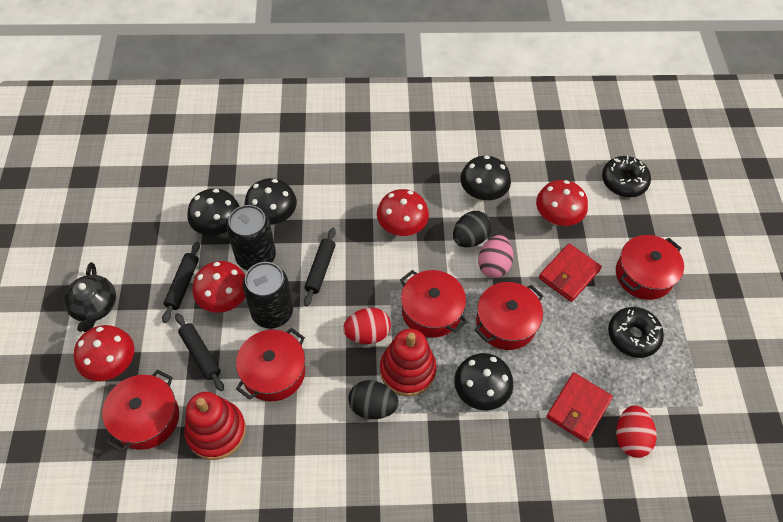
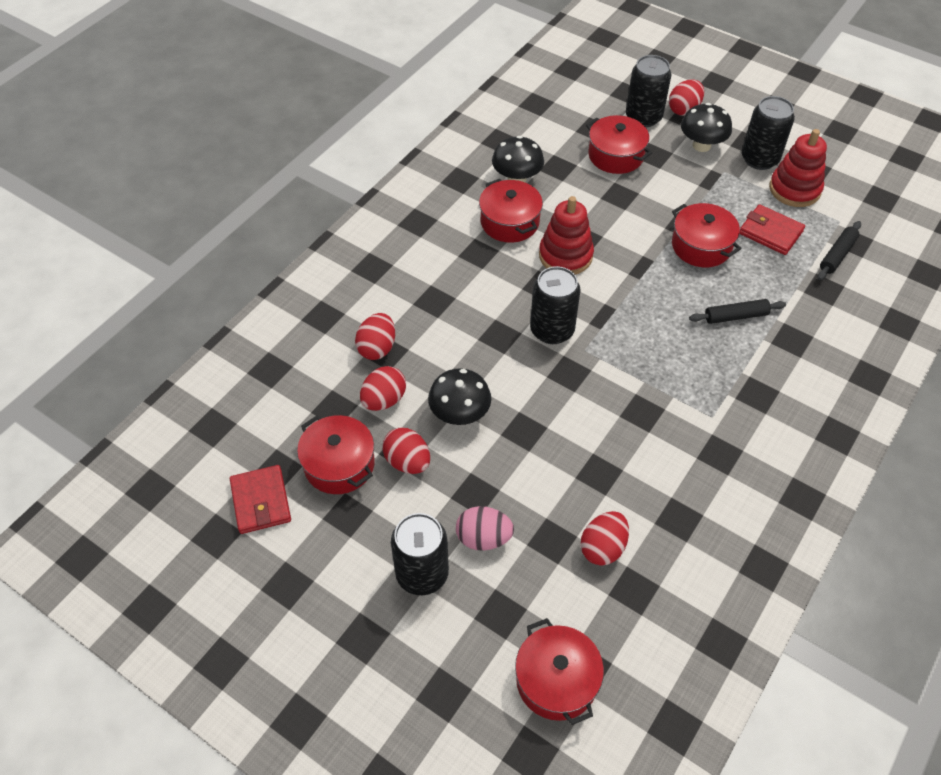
black can: [227,205,276,270] [243,262,293,329] = 2 -> [391,513,449,595] [530,266,581,344] [626,55,672,127] [742,96,795,170] = 4
black donut: [602,156,651,197] [608,307,664,358] = 2 -> none = 0
black egg: [348,380,399,419] [453,211,492,247] = 2 -> none = 0
black mushroom: [187,188,240,236] [244,178,297,225] [454,353,513,410] [460,155,511,201] = 4 -> [428,368,491,425] [492,136,544,182] [681,103,732,152] = 3
black rolling pin: [162,242,200,323] [175,313,224,391] [304,228,336,306] = 3 -> [689,299,786,324] [817,221,861,280] = 2
black teapot: [63,262,116,332] = 1 -> none = 0
red egg: [343,308,391,344] [616,405,657,458] = 2 -> [355,313,395,360] [360,366,406,411] [382,428,430,474] [581,511,629,566] [669,79,704,116] = 5
red mushroom: [74,325,134,381] [192,261,245,313] [377,189,429,236] [536,180,588,226] = 4 -> none = 0

